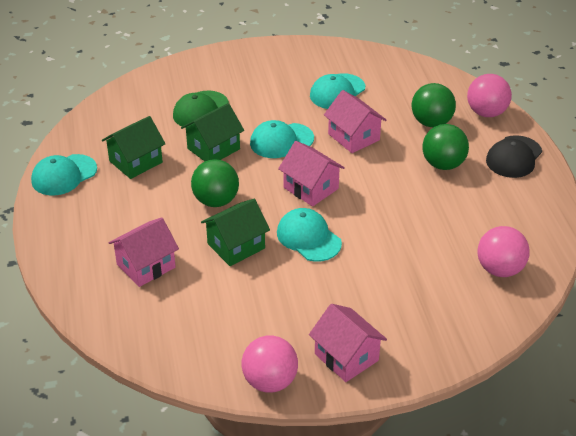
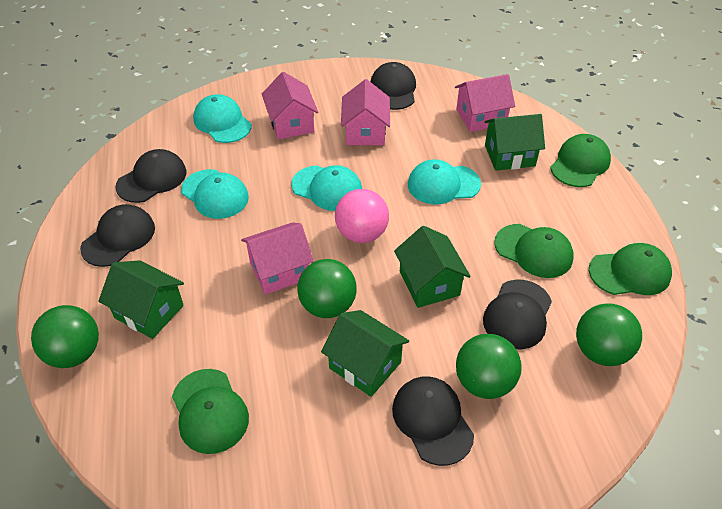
black cap: [486,135,542,178] = 1 -> [80,204,155,267] [115,149,186,203] [371,62,416,110] [392,376,474,466] [483,279,552,349] = 5
green ball: [191,159,239,207] [412,83,456,127] [422,124,469,170] = 3 -> [31,305,99,368] [297,259,357,318] [456,334,522,399] [576,303,642,366] = 4
green cap: [173,91,229,128] = 1 -> [172,369,249,454] [494,224,574,278] [550,134,611,187] [589,243,672,295] = 4
green house: [102,116,166,179] [181,103,244,161] [201,199,270,266] = 3 -> [98,260,184,339] [321,310,409,397] [394,226,471,308] [484,114,545,171] = 4
pink ball: [242,335,298,393] [467,74,512,117] [478,226,530,277] = 3 -> [335,189,389,243] = 1

